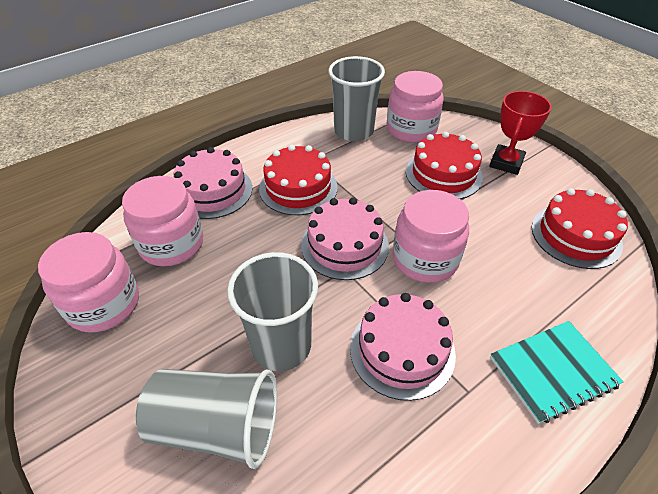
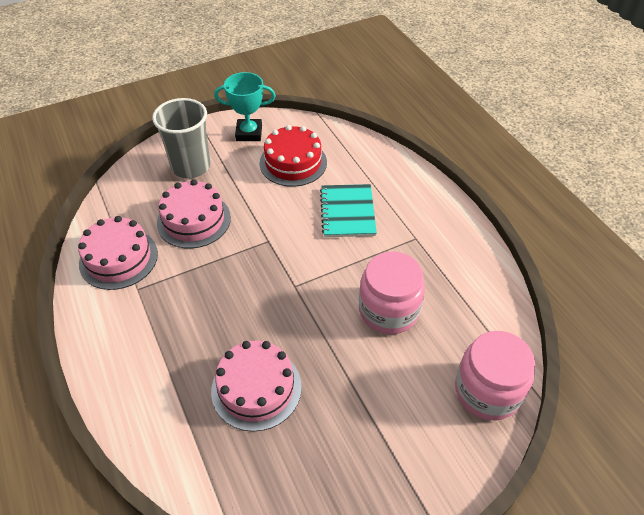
grey cup: [136,369,277,469] [227,252,318,371] [328,56,385,141] = 3 -> [152,98,210,178] = 1
pink jar: [38,232,139,333] [122,176,203,266] [386,71,444,143] [393,190,469,283] = 4 -> [359,252,425,334] [455,331,535,420] = 2
red cake: [259,145,337,215] [406,132,483,199] [531,188,628,269] = 3 -> [259,125,327,187] = 1
red trophy: [489,91,552,175] = 1 -> none = 0
turquoise trophy: none = 0 -> [214,72,276,141] = 1

